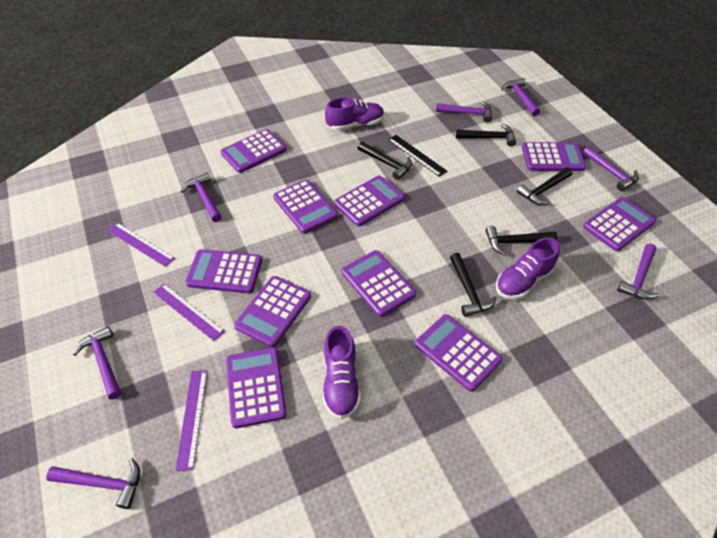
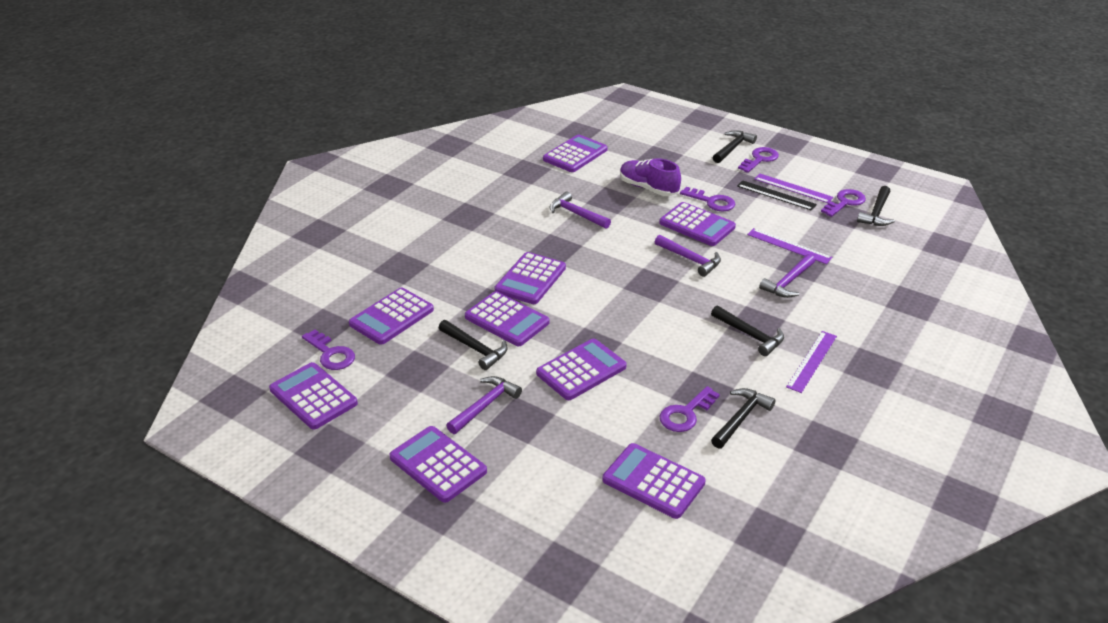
purple calculator: [185,249,262,294] [220,129,287,173] [226,347,286,429] [234,276,311,347] [273,180,338,234] [334,176,404,226] [342,250,416,317] [415,314,503,392] [522,142,586,171] [583,197,656,251] = 10 -> [269,362,358,430] [349,288,434,345] [389,426,487,503] [465,291,550,346] [495,252,566,304] [536,339,627,400] [543,134,608,172] [602,443,706,519] [659,202,736,246] = 9
purple hammer: [46,458,140,509] [73,326,121,399] [181,173,222,222] [436,101,492,123] [501,78,540,116] [583,146,639,191] [617,244,659,300] = 7 -> [446,376,522,434] [550,192,611,229] [655,235,721,277] [759,254,815,298] = 4
purple key: none = 0 -> [302,330,355,370] [660,386,720,432] [680,187,735,211] [738,147,779,173] [821,189,866,217] = 5
purple shoe: [323,325,361,419] [325,97,384,131] [496,237,560,300] = 3 -> [620,158,681,196] = 1

